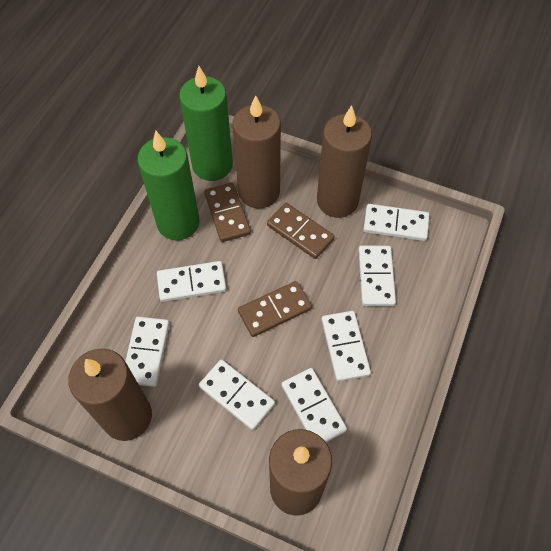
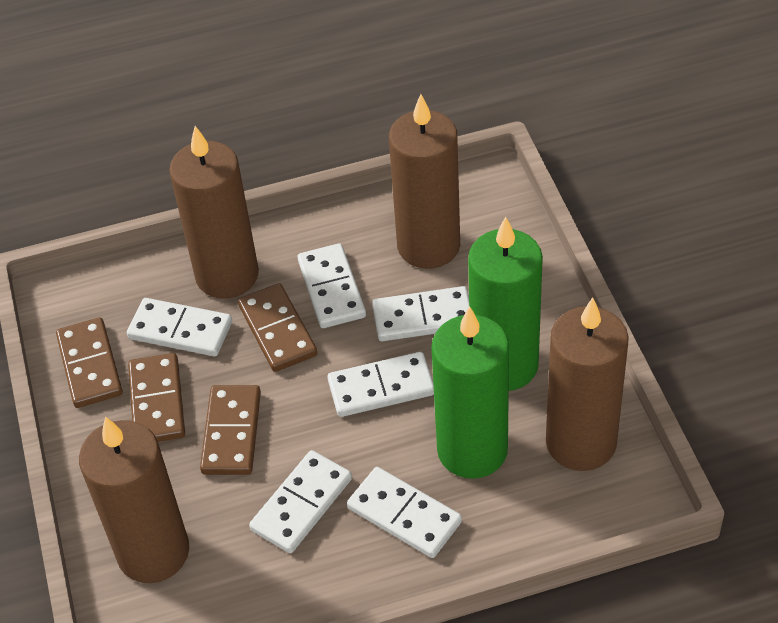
brown domino: [204,182,251,242] [238,281,312,337] [267,203,335,259] = 3 -> [56,317,123,408] [128,353,185,442] [200,385,261,475] [238,283,317,372] = 4
white domino: [125,317,170,387] [157,261,226,302] [199,359,275,430] [281,368,347,442] [321,311,371,382] [359,245,396,306] [363,204,429,241] = 7 -> [127,298,232,356] [249,450,352,553] [297,243,366,328] [328,352,434,417] [347,467,462,558] [372,286,469,341] = 6

